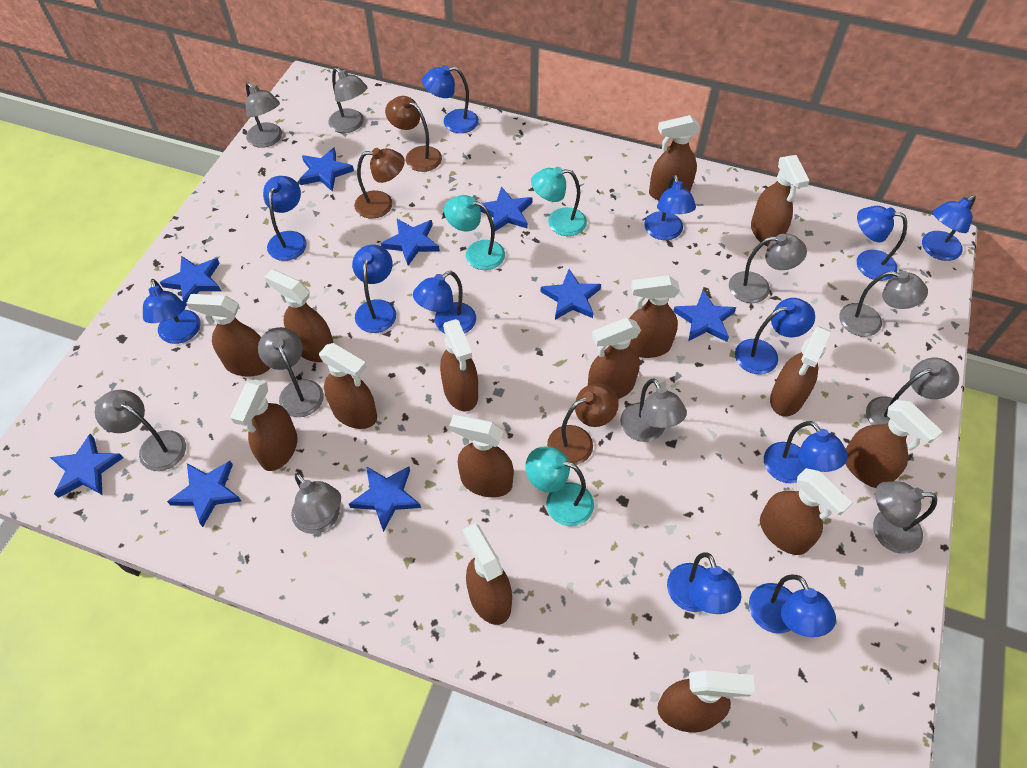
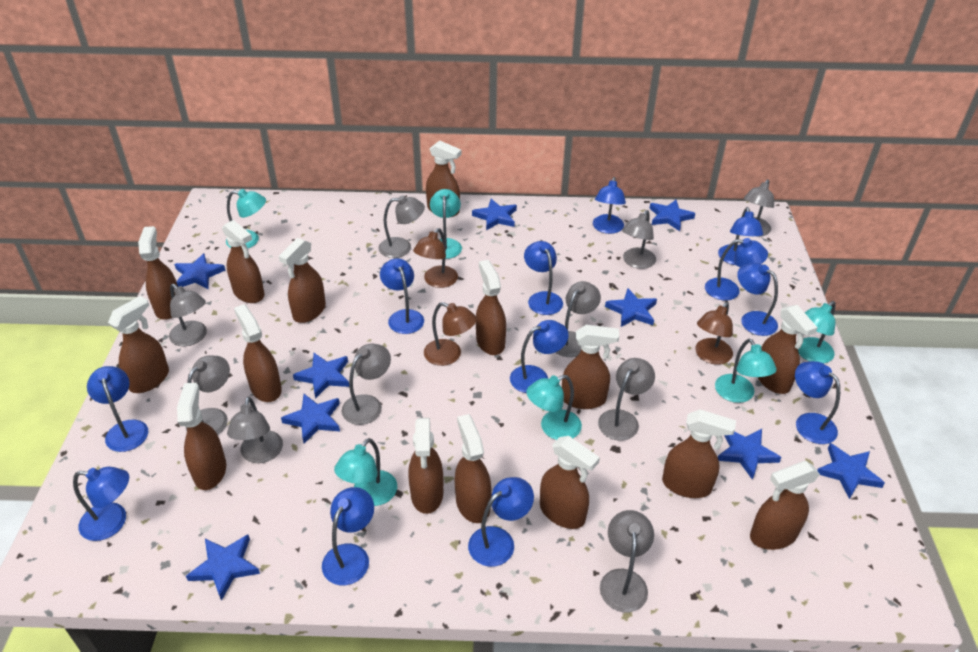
turquoise lamp: [444,195,505,270] [525,447,594,526] [531,167,587,236] = 3 -> [226,189,266,248] [334,438,397,506] [430,189,462,259] [526,375,582,440] [715,339,777,403] [798,301,836,364] = 6

